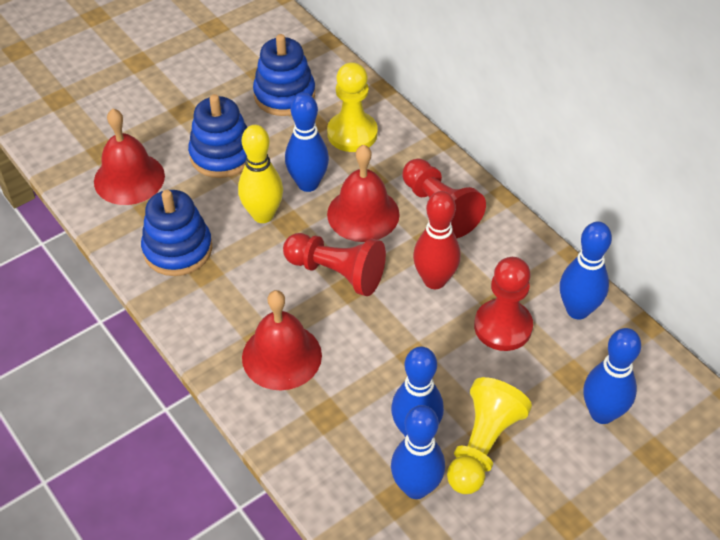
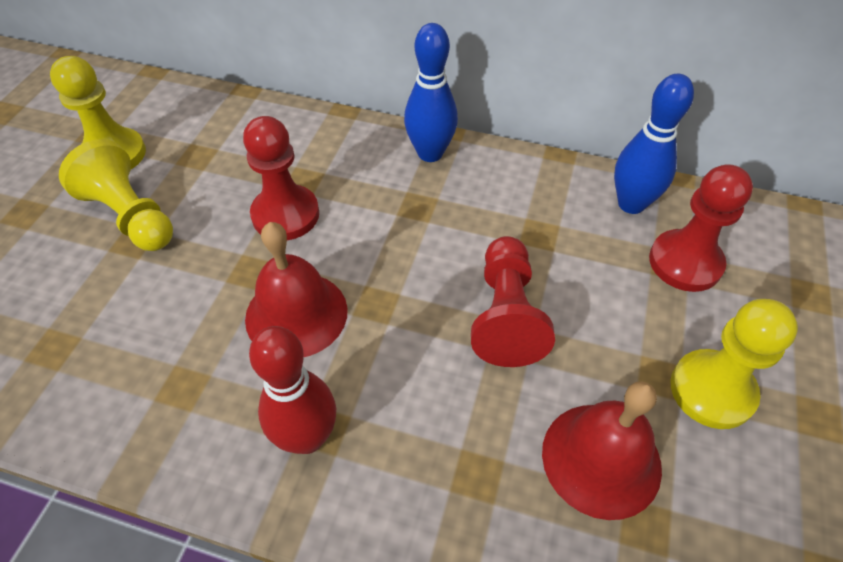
blue bowling pin: [285,93,329,192] [391,347,444,437] [391,405,445,499] [560,222,612,320] [583,328,641,424] = 5 -> [404,23,458,162] [614,74,694,214] = 2
blue stacking toy: [141,190,212,276] [188,94,247,178] [253,34,315,116] = 3 -> none = 0
red bell: [94,109,165,205] [242,290,322,390] [327,145,400,242] = 3 -> [245,222,348,357] [542,381,662,520] = 2
yellow bowling pin: [238,125,283,223] = 1 -> none = 0
yellow pawn: [327,62,378,152] [447,377,532,494] = 2 -> [50,56,146,170] [59,139,173,251] [670,299,798,429] = 3

